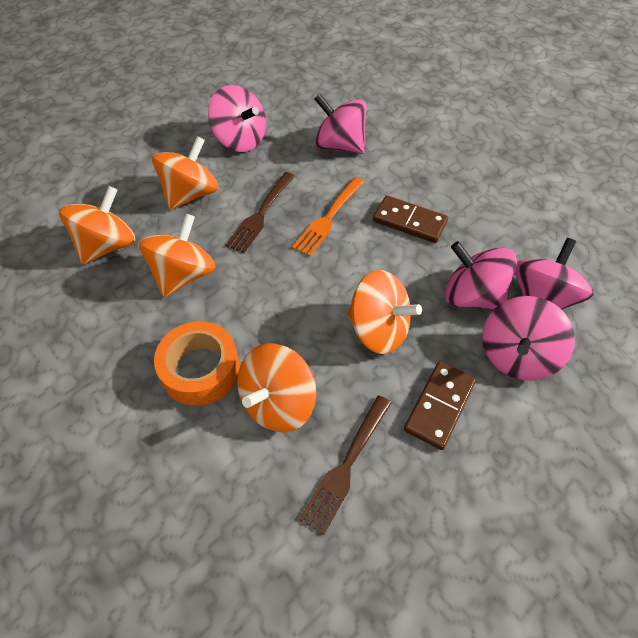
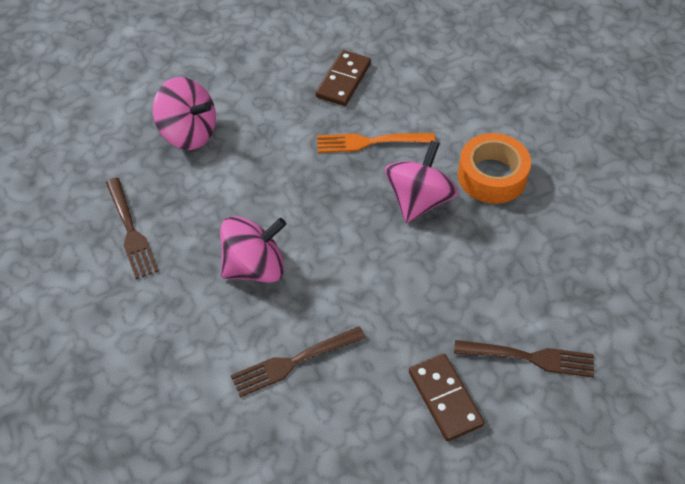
brown fork: [226,172,295,253] [299,395,391,535] = 2 -> [106,178,158,279] [231,327,366,397] [454,340,594,377] = 3
orange spinning top: [59,186,135,264] [138,214,216,297] [152,136,218,210] [237,343,316,432] [347,270,422,354] = 5 -> none = 0
pink spinning top: [208,85,266,152] [315,94,367,154] [445,241,517,309] [482,296,575,381] [514,238,594,310] = 5 -> [153,77,216,150] [220,216,286,283] [385,140,458,223] = 3

